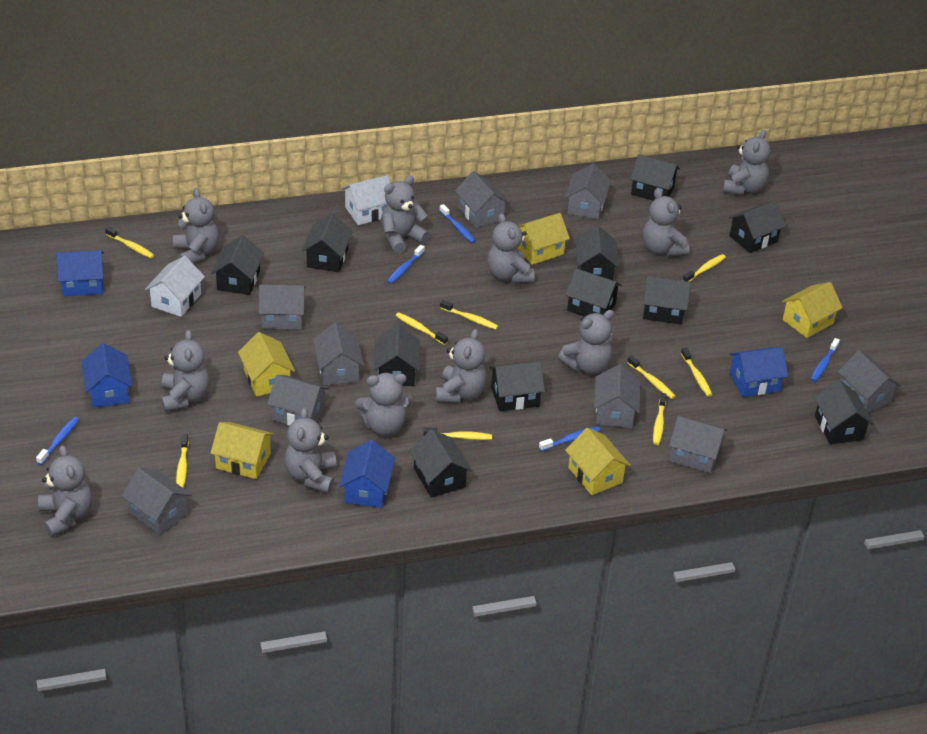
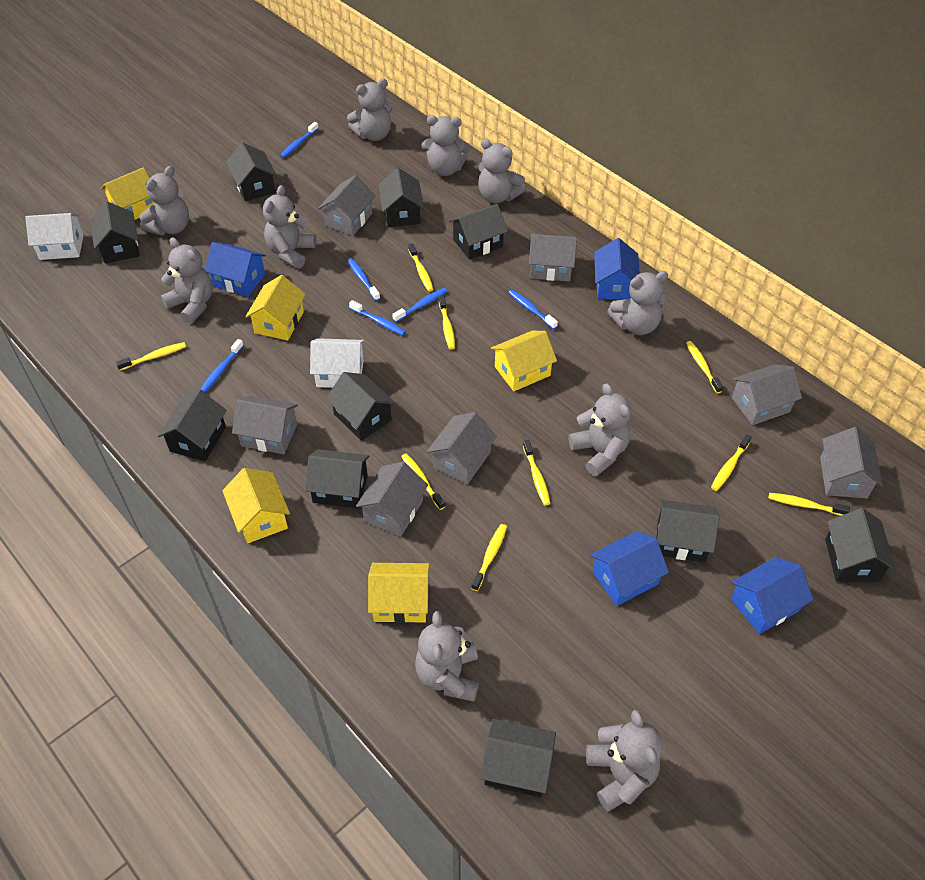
black house: [211,235,264,295] [302,214,353,272] [374,324,420,386] [409,429,472,498] [489,361,545,411] [565,268,622,316] [575,226,619,280] [630,154,680,201] [643,276,691,325] [728,201,786,253] [814,380,874,444] = 11 -> [90,202,139,264] [158,390,227,461] [226,142,277,201] [305,449,369,509] [326,372,396,441] [378,168,424,227] [449,204,508,260] [480,719,556,797] [657,499,720,563] [825,508,896,582] = 10
blue toothbrush: [36,417,79,465] [387,245,425,284] [439,204,475,243] [539,426,601,451] [811,338,840,382] = 5 -> [200,339,244,393] [280,122,319,158] [348,258,380,301] [349,300,406,336] [392,288,448,322] [508,290,558,329] = 6
grey house: [122,468,192,535] [258,285,306,329] [267,375,329,426] [313,323,364,385] [455,171,510,228] [565,163,611,219] [594,364,640,428] [669,416,727,473] [837,351,901,412] = 9 -> [232,395,298,454] [318,175,375,236] [356,462,428,537] [427,412,497,484] [529,234,577,282] [732,364,802,425] [820,427,883,498] = 7
grey teddy bear: [38,445,92,537] [161,330,210,412] [173,188,219,264] [284,408,336,493] [355,373,413,436] [381,176,430,254] [436,329,487,403] [487,213,534,283] [558,310,614,374] [643,189,689,257] [723,130,770,195] = 11 -> [139,166,189,235] [161,238,213,324] [263,185,316,269] [347,78,392,141] [415,611,479,702] [421,115,471,176] [478,139,526,203] [569,383,631,477] [586,710,663,811] [607,271,668,335] = 10

